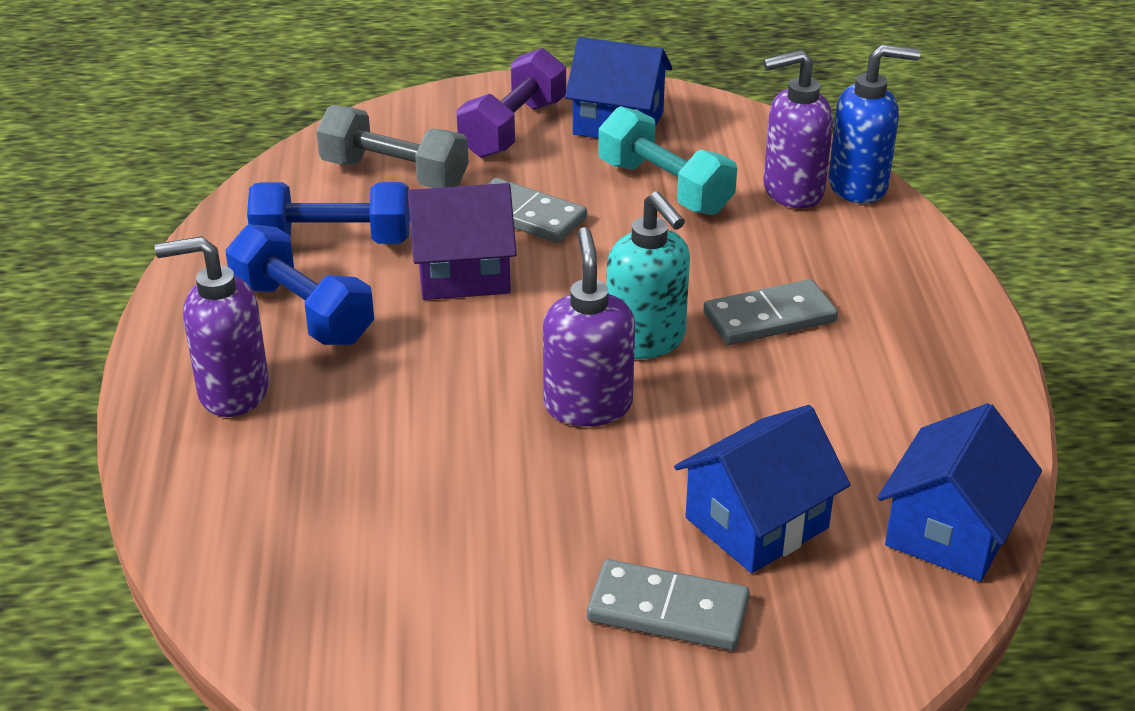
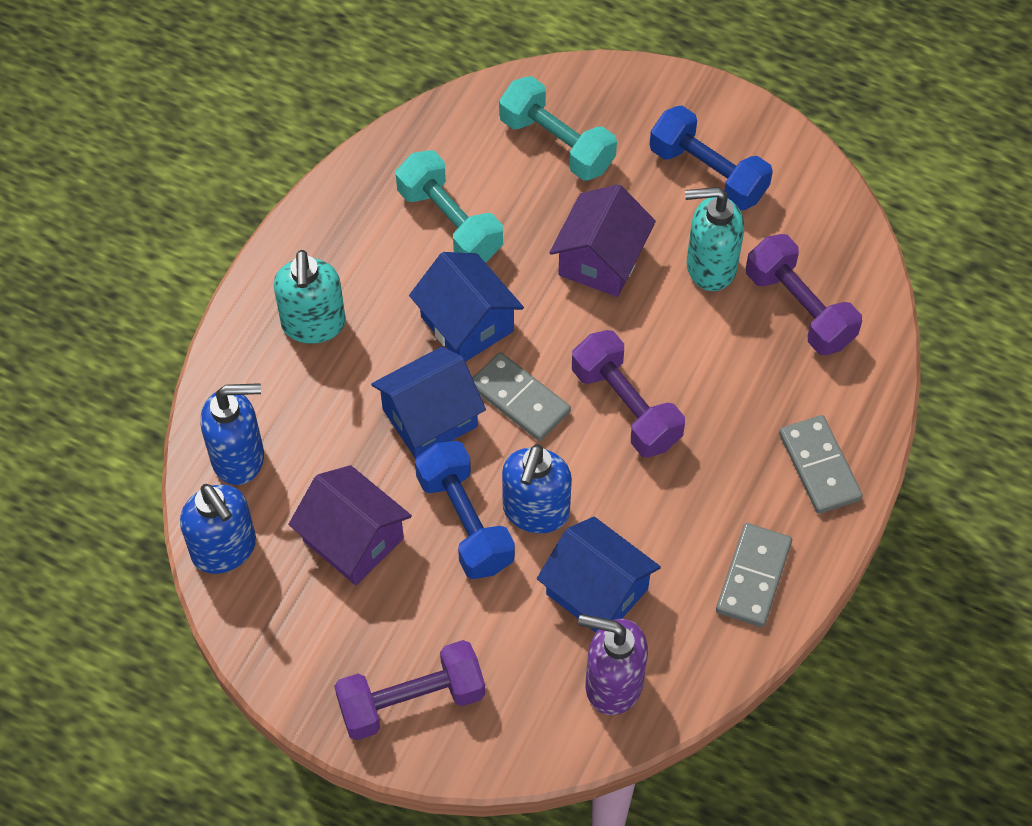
blue soap dispenser: [828,44,920,204] = 1 -> [180,484,256,574] [201,383,264,485] [502,444,572,534] = 3
grey dumbbell: [316,105,469,188] = 1 -> none = 0
purple dumbbell: [456,48,566,158] = 1 -> [334,640,485,740] [572,330,685,458] [746,234,862,355] = 3
purple house: [408,183,517,300] = 1 -> [288,465,412,585] [549,184,656,297] = 2
purple soap dispenser: [155,236,269,417] [543,227,635,427] [763,50,833,209] = 3 -> [578,614,648,715] = 1
turquoise dumbbell: [598,106,737,215] = 1 -> [396,150,503,262] [499,76,617,181] = 2
turquoise soap dispenser: [606,191,690,359] = 1 -> [274,250,346,344] [685,187,744,291] = 2

